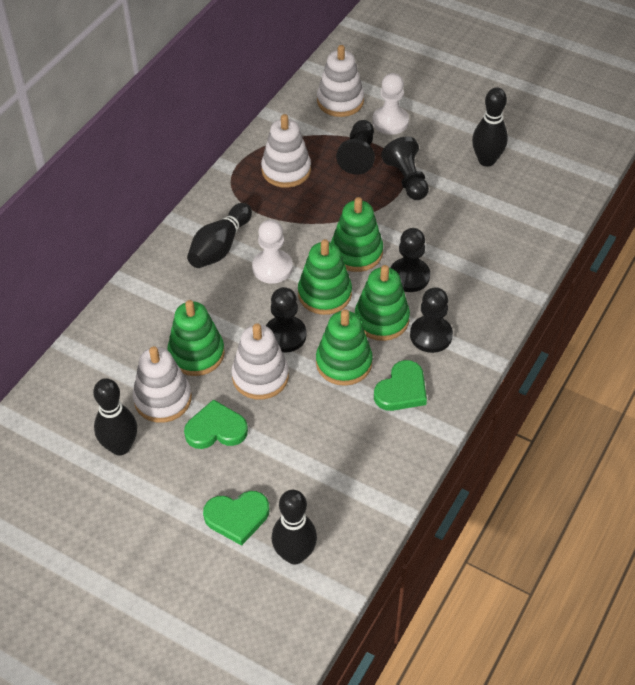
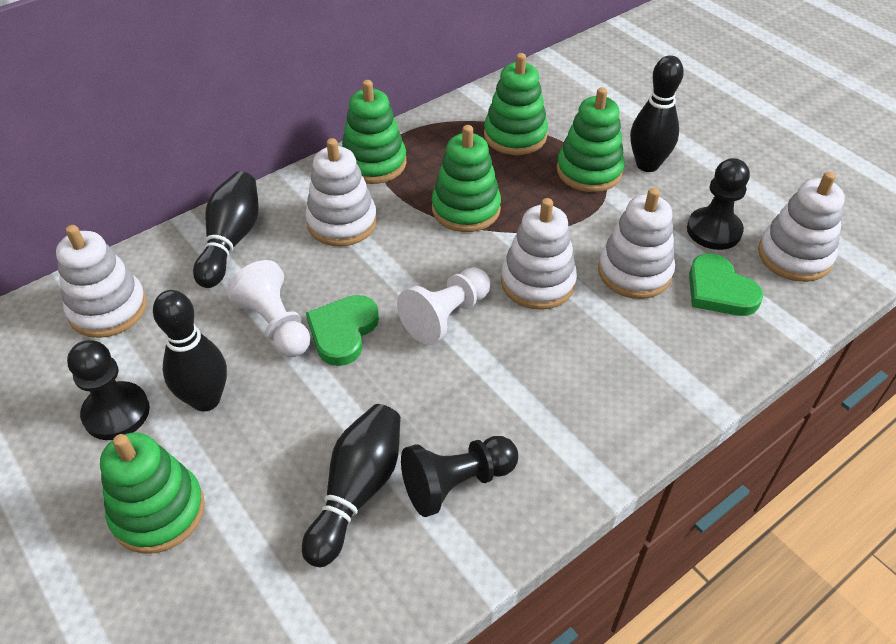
black pawn: [266,287,307,353] [336,120,375,175] [381,136,429,200] [390,228,430,292] [410,287,453,353] = 5 -> [67,340,150,440] [401,436,518,517] [687,158,750,250] = 3
green heart: [184,399,248,449] [203,491,270,546] [374,360,427,411] = 3 -> [306,295,379,366] [689,254,764,316] = 2
white stacking toy: [133,346,192,423] [231,323,289,400] [261,114,311,188] [317,45,364,117] = 4 -> [56,225,147,338] [305,138,377,246] [501,198,577,310] [598,188,675,299] [758,172,845,282] = 5

